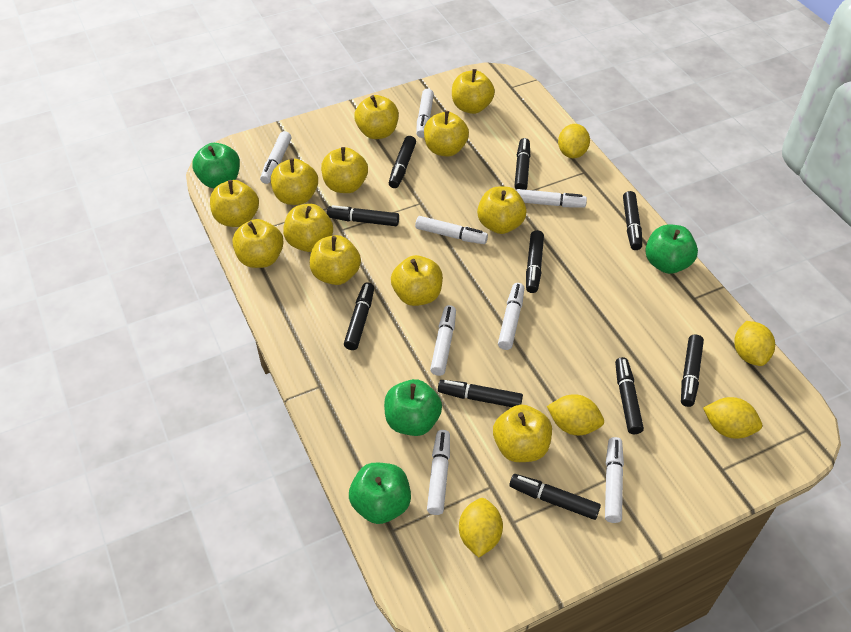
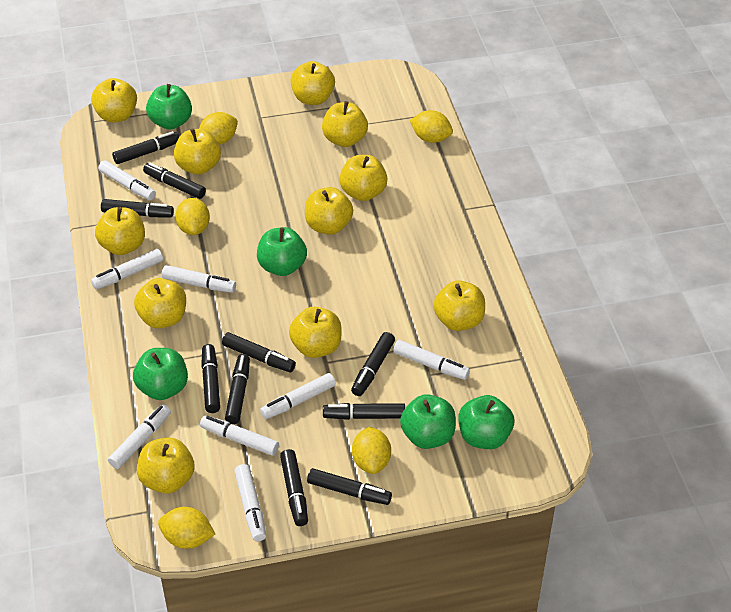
green apple: [192,143,240,189] [349,463,411,524] [384,379,442,436] [645,224,698,274] = 4 -> [133,348,188,400] [146,84,192,130] [257,227,307,276] [400,394,456,449] [459,395,514,449] = 5
yellow apple: [210,180,259,227] [232,219,284,268] [271,158,318,205] [283,204,333,252] [310,235,361,285] [321,147,368,193] [354,95,399,139] [391,255,443,306] [424,111,469,157] [452,69,495,114] [477,187,527,234] [493,405,552,462] = 12 -> [91,78,137,123] [95,207,145,255] [134,278,186,329] [137,438,195,494] [174,128,221,175] [289,307,342,358] [290,61,335,105] [305,187,353,235] [322,101,368,147] [339,155,388,201] [433,280,485,331] = 11

